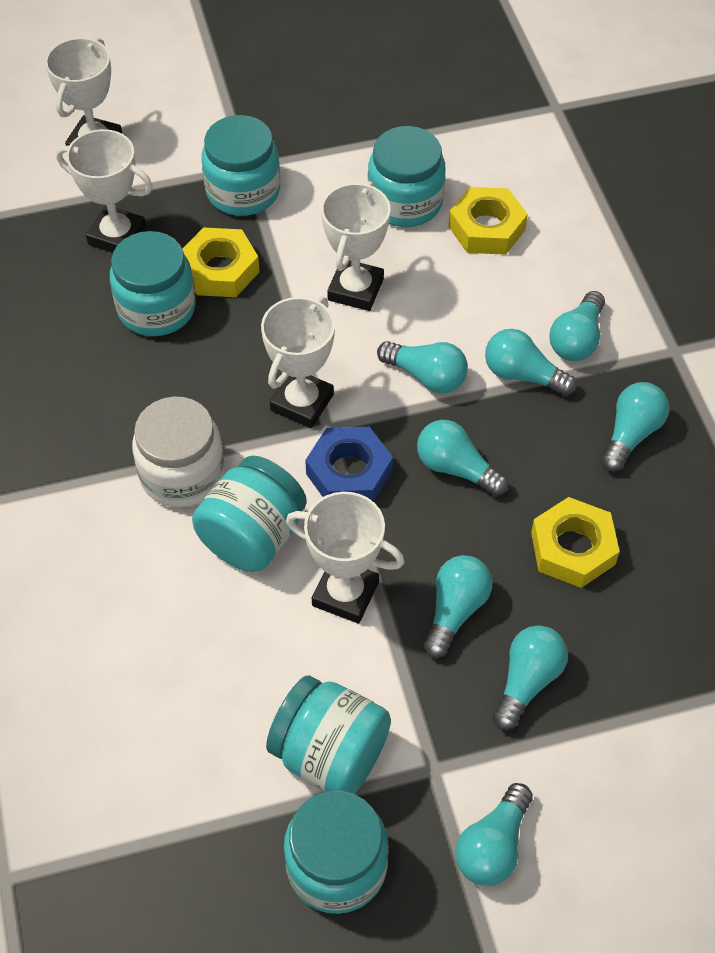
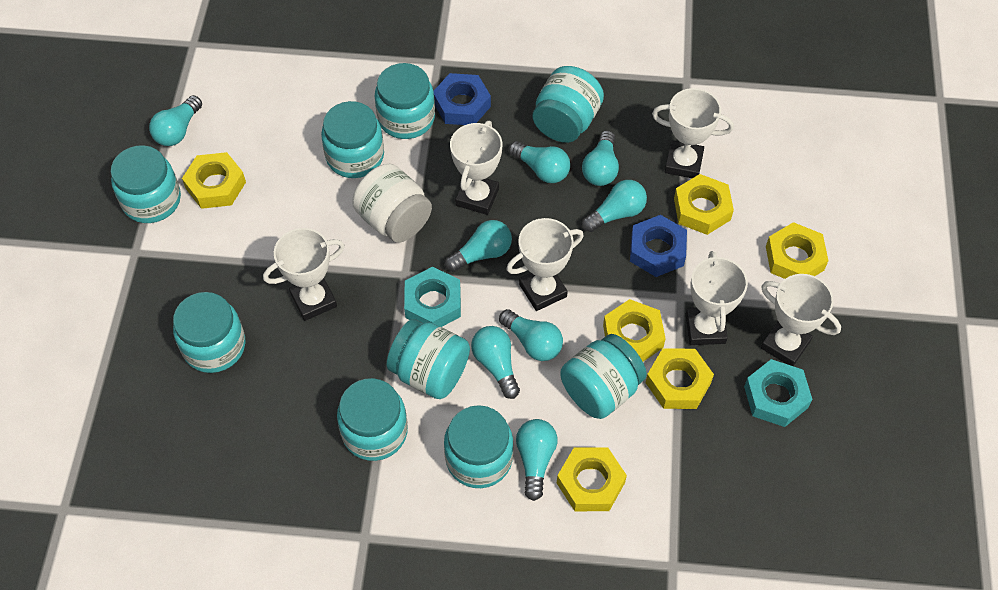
blue nut: [305,427,393,502] = 1 -> [434,73,491,125] [630,215,687,277] = 2
turquoise jar: [110,231,196,336] [192,456,307,572] [202,115,280,216] [266,676,391,794] [284,791,389,914] [368,126,446,227] = 6 -> [111,145,181,223] [173,292,245,373] [321,101,384,178] [337,378,408,461] [375,63,435,139] [387,319,470,399] [444,405,513,488] [532,66,604,143] [560,334,647,419] = 9
turquoise nut: none = 0 -> [404,267,461,327] [744,359,813,427] = 2
white trophy: [45,38,122,146] [56,129,153,253] [261,297,335,428] [286,492,405,624] [321,181,391,311] = 5 -> [263,228,345,321] [450,121,502,215] [506,218,584,311] [652,88,734,178] [686,251,748,345] [761,274,841,366] = 6
yellow nut: [182,227,260,297] [449,187,528,255] [531,497,620,588] = 3 -> [182,152,246,209] [557,447,627,511] [603,299,666,362] [646,349,714,409] [674,174,734,235] [766,222,829,279] = 6

